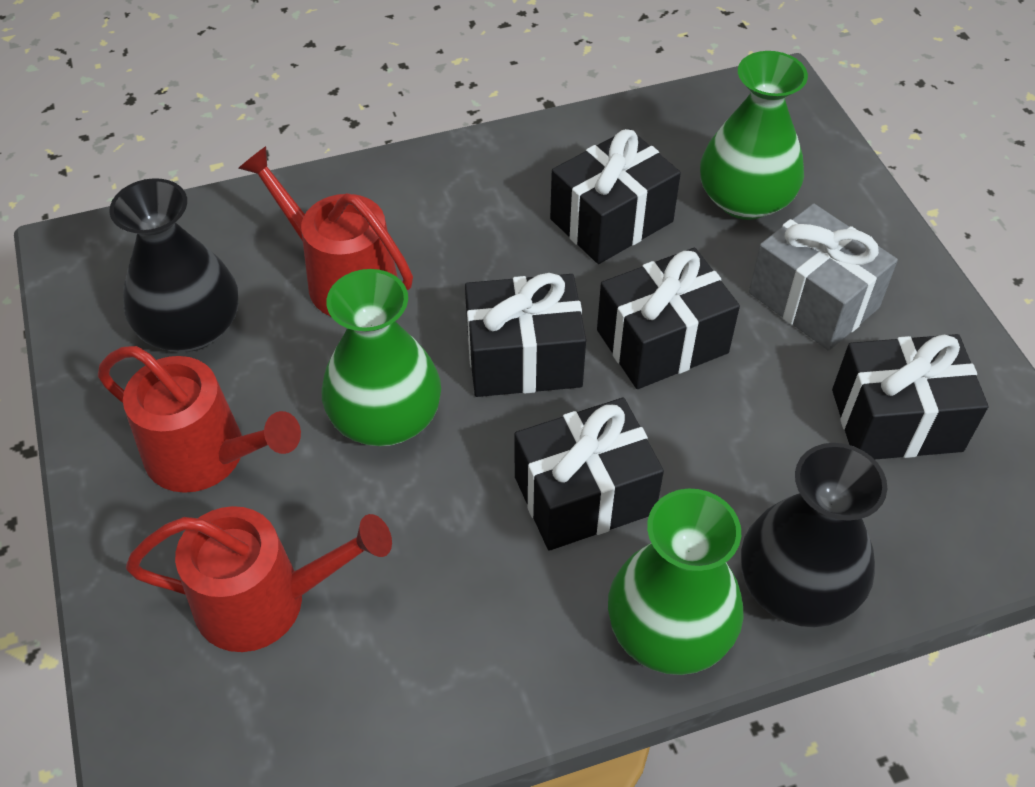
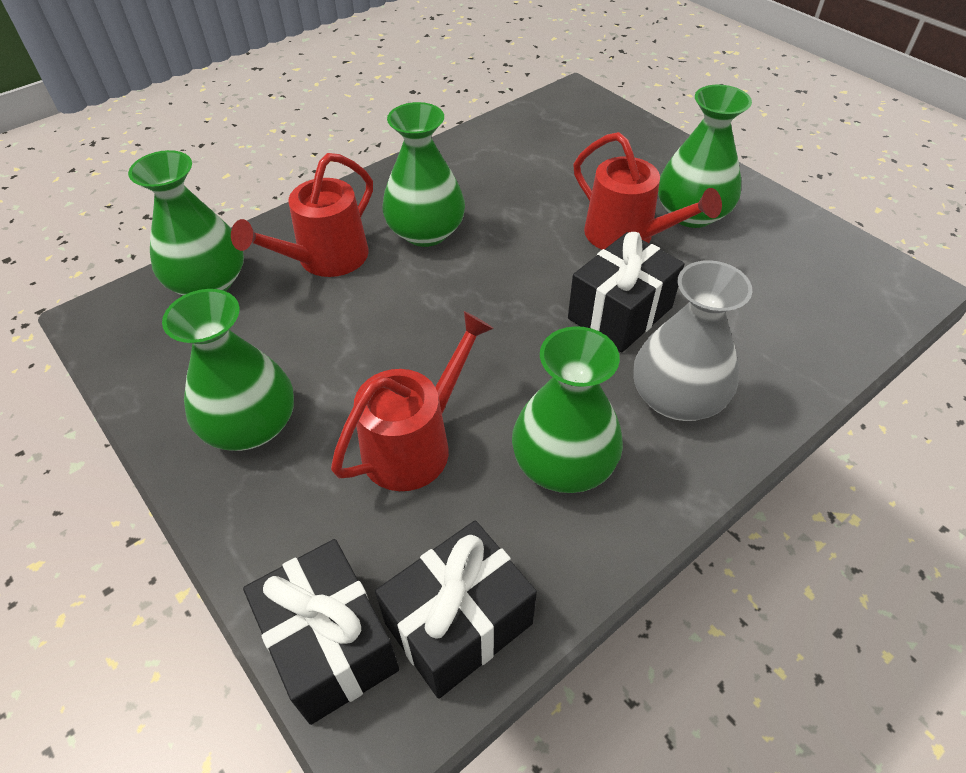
black gift: [465,273,586,397] [515,398,664,551] [550,129,681,264] [597,248,740,389] [832,334,989,460] = 5 -> [243,539,399,725] [375,520,537,699] [568,232,685,353] = 3
black vase: [109,178,238,352] [741,443,887,627] = 2 -> none = 0
green vase: [322,269,441,446] [608,488,744,675] [700,51,808,220] = 3 -> [128,150,244,295] [162,289,294,451] [382,102,465,247] [512,326,623,493] [658,84,752,228] = 5
grey gift: [749,203,898,351] = 1 -> none = 0
grey vase: none = 0 -> [634,260,752,421] = 1

